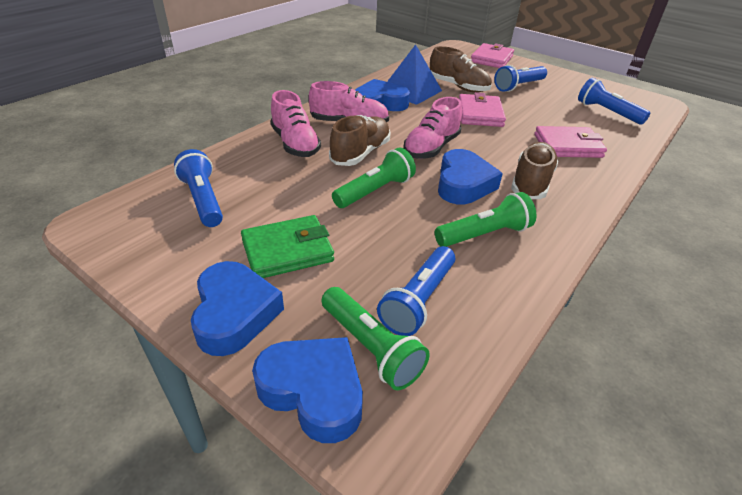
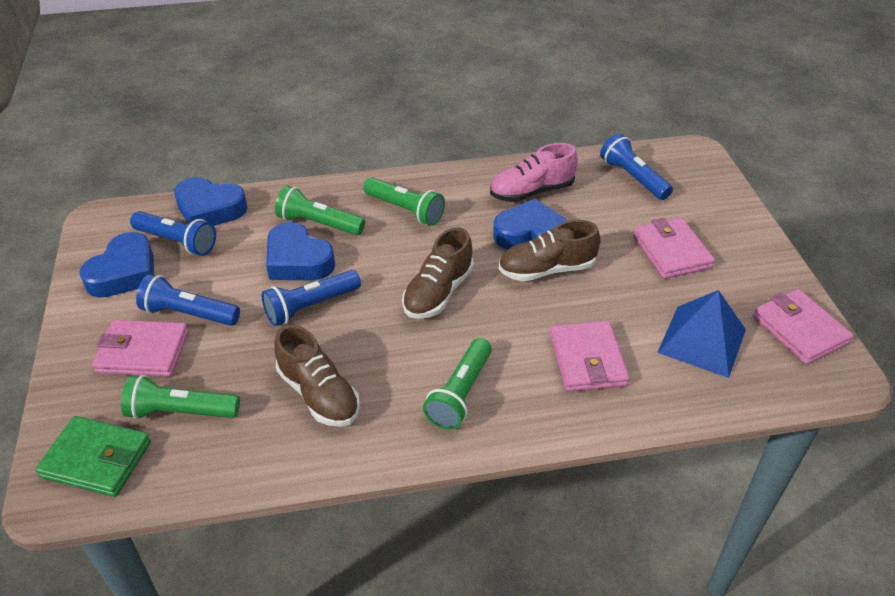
green flashlight: [321,287,430,390] [332,147,416,208] [435,192,536,247] = 3 -> [121,375,240,419] [275,185,365,235] [363,177,445,226] [423,338,492,430] = 4
pink shoe: [270,90,321,157] [309,81,389,122] [403,97,462,159] = 3 -> [490,143,578,202] = 1
pink wallet: [459,92,506,127] [471,43,514,68] [534,126,607,158] = 3 -> [92,320,188,377] [550,321,630,392] [633,218,715,279] [753,289,854,365] = 4

